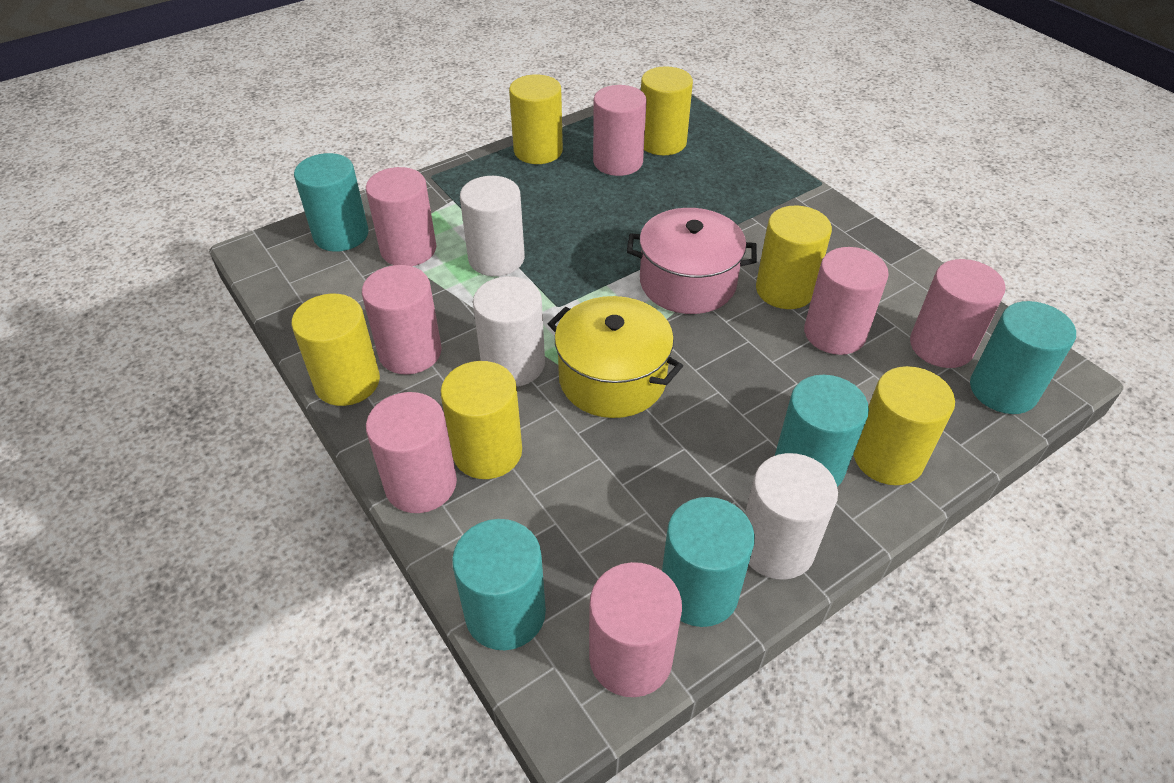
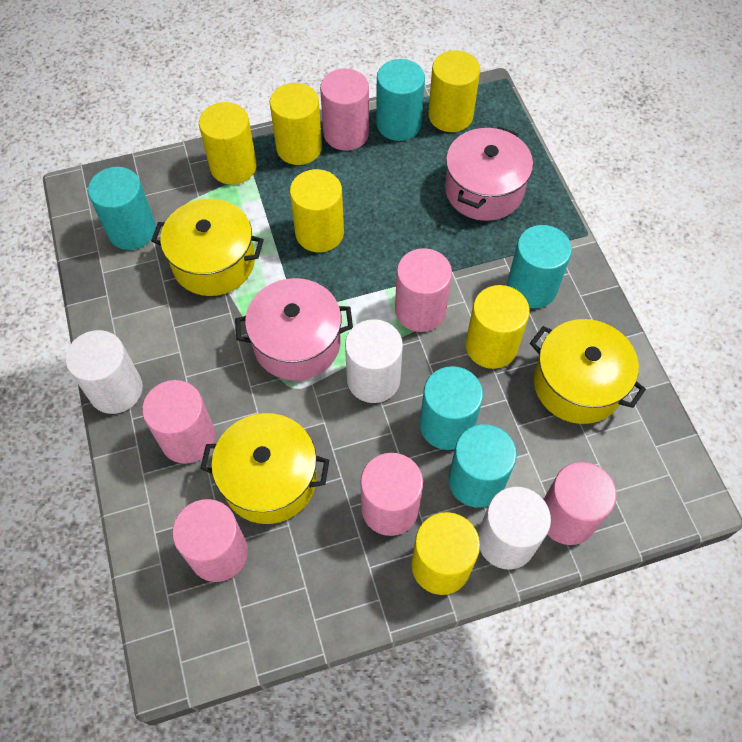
pink cylinder: [362,265,442,374] [366,167,436,266] [366,392,457,513] [589,562,682,697] [593,85,647,176] [804,247,889,355] [910,259,1006,368] = 7 -> [142,380,215,464] [172,499,248,582] [320,69,369,151] [361,453,423,536] [395,248,452,332] [543,462,617,545] = 6
pink pot: [627,208,757,314] = 1 -> [235,278,353,380] [445,127,533,221] = 2
yellow pot: [548,296,683,418] = 1 -> [151,199,264,296] [200,413,329,524] [530,319,646,424] = 3

